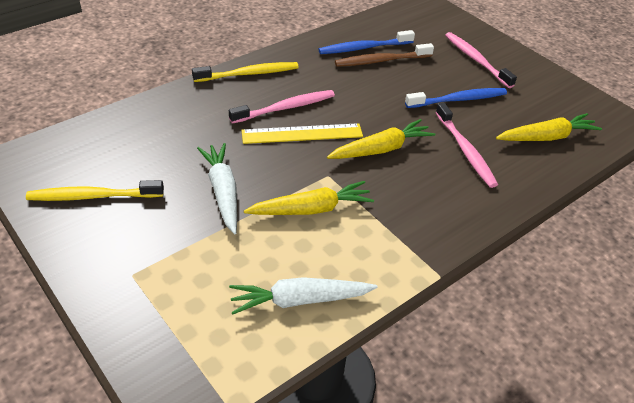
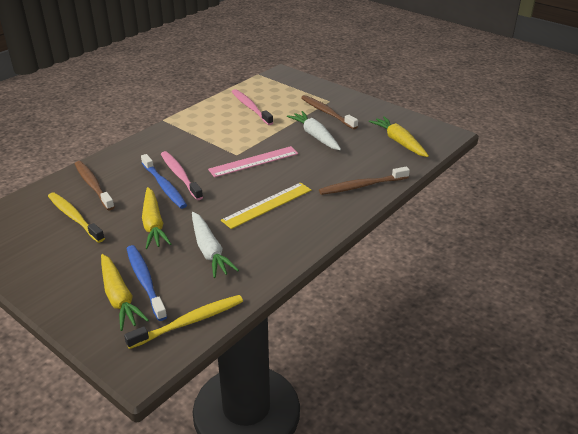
brown toothbrush: [335,43,434,67] = 1 -> [75,161,115,210] [301,95,358,129] [319,166,410,195] = 3
pink ruler: none = 0 -> [208,146,298,177] = 1
pink toothbrush: [229,90,335,124] [435,103,498,188] [445,32,517,88] = 3 -> [161,151,203,200] [232,89,273,125] = 2

